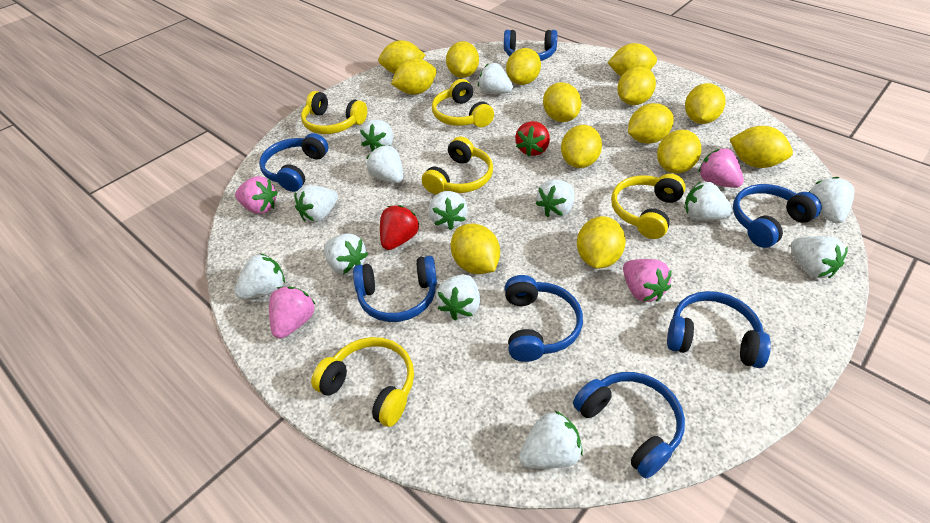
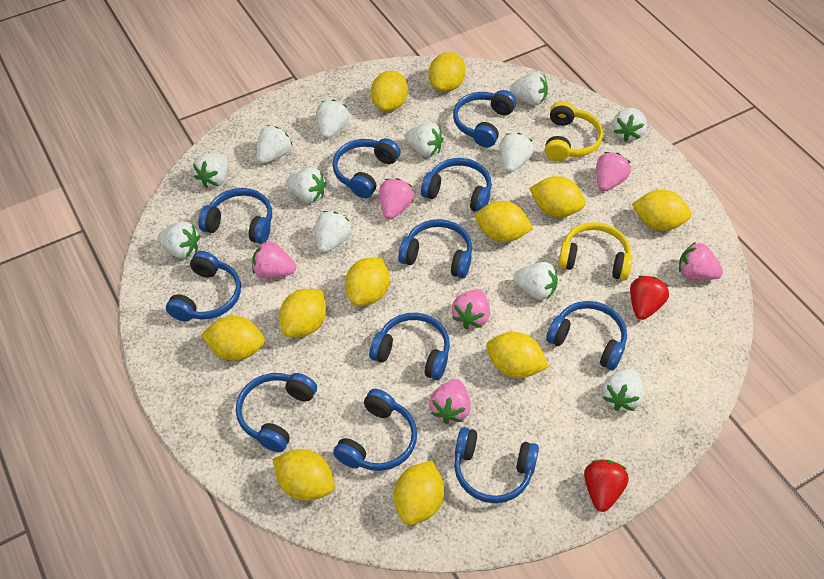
blue headphones: [259,133,328,192] [353,256,437,322] [504,30,557,61] [505,275,583,362] [573,372,685,478] [667,291,771,368] [733,184,822,248] = 7 -> [166,251,241,321] [198,188,272,244] [236,373,317,452] [333,138,401,198] [333,389,417,471] [369,313,450,380] [398,219,472,278] [421,158,492,212] [453,90,516,147] [454,427,539,503] [546,301,627,370] = 11
pink strawberry: [235,176,278,214] [269,286,315,339] [623,259,672,302] [698,148,744,188] = 4 -> [252,241,296,279] [379,178,414,219] [429,379,471,424] [452,289,490,329] [596,152,631,191] [679,242,723,280] = 6
white strawberry: [235,253,285,299] [295,185,338,222] [324,233,368,275] [360,119,393,152] [367,145,403,183] [429,191,468,230] [436,274,480,320] [478,63,513,94] [519,410,583,469] [536,179,575,217] [684,182,733,220] [791,236,848,278] [809,177,854,223] = 13 -> [158,222,200,259] [193,153,228,188] [257,125,292,164] [286,168,326,203] [316,211,352,253] [317,100,349,138] [405,123,444,157] [500,133,534,172] [510,72,548,106] [513,262,558,300] [603,369,644,411] [613,108,647,142] = 12
yellow headphones: [301,91,367,134] [311,337,414,427] [422,137,493,195] [432,79,494,127] [611,174,686,239] = 5 -> [545,101,603,161] [558,222,632,280] = 2
yellow lemon: [378,40,425,74] [391,59,437,95] [446,41,479,78] [451,224,500,274] [506,48,541,85] [543,82,581,122] [561,125,602,168] [577,216,626,268] [608,43,657,76] [617,67,656,105] [628,103,674,144] [657,130,701,173] [685,83,725,124] [730,126,793,168] = 14 -> [201,316,265,361] [272,449,335,501] [279,289,326,337] [345,258,389,306] [371,71,408,111] [394,461,444,525] [429,52,466,92] [475,201,533,242] [486,332,549,378] [529,176,586,217] [632,190,691,231] = 11

